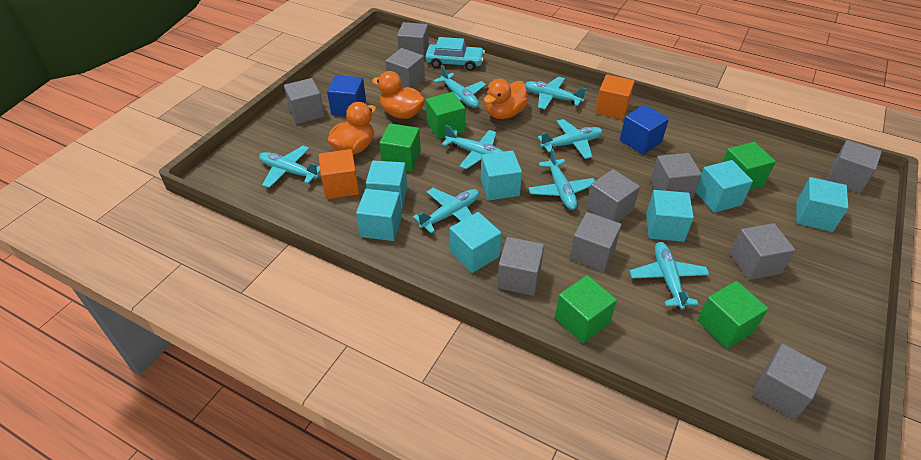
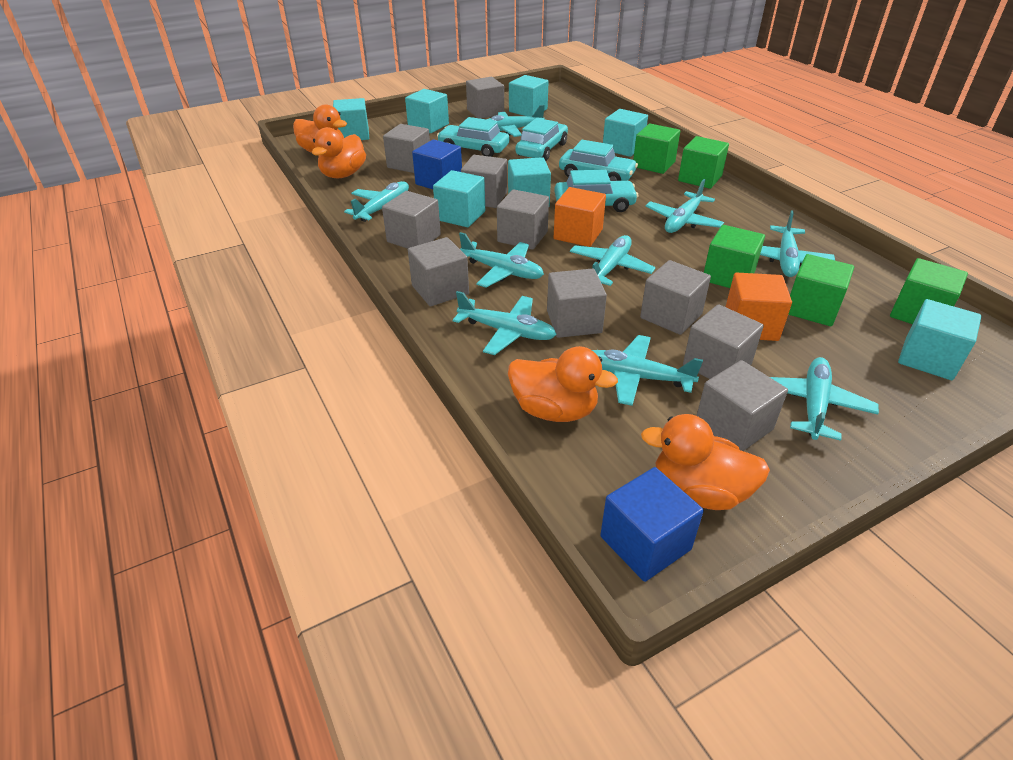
orange duck: [328,102,376,155] [372,71,425,119] [484,79,528,119] = 3 -> [293,104,347,153] [312,127,366,179] [508,346,618,422] [641,414,770,510] = 4
turquoise car: [425,37,485,71] = 1 -> [437,117,509,157] [516,118,568,161] [554,170,638,212] [559,140,638,181] = 4
turquoise plane: [259,146,320,188] [413,188,479,233] [433,65,486,108] [442,125,504,169] [525,77,586,110] [528,148,595,210] [538,119,603,159] [629,242,710,310] = 8 -> [344,181,409,222] [453,291,557,355] [459,232,544,288] [486,105,545,137] [570,235,656,286] [592,335,703,406] [645,179,724,233] [760,210,835,277] [770,357,879,441] = 9

